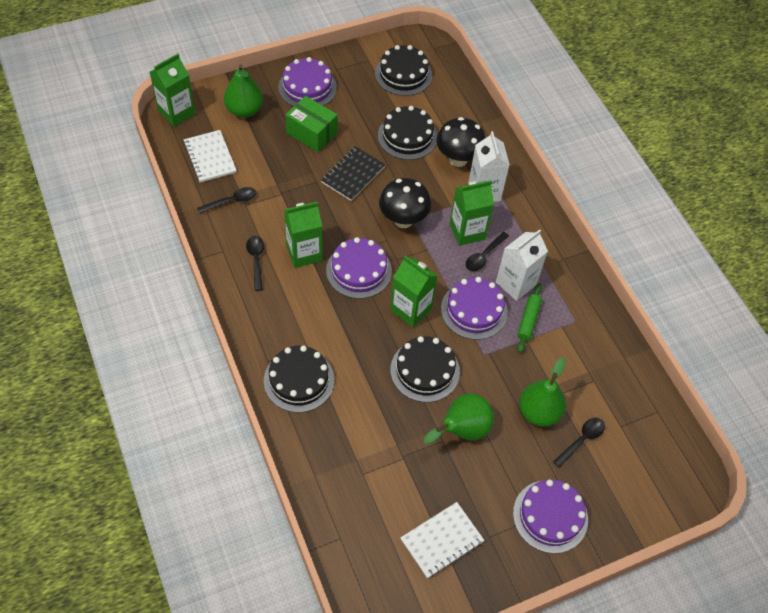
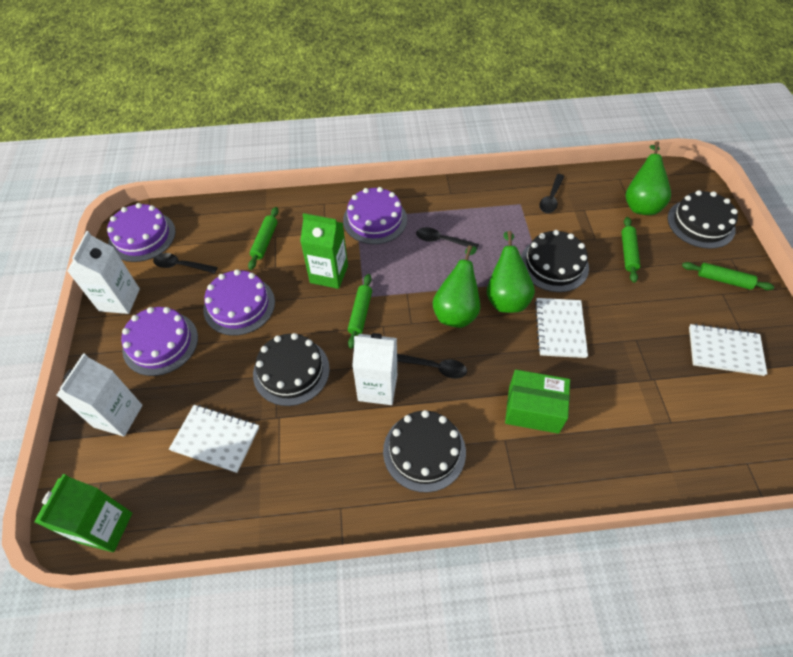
black mushroom: [379,178,431,228] [437,117,486,167] = 2 -> none = 0
black notebook: [321,146,385,201] = 1 -> none = 0
green carton: [150,54,196,127] [284,202,323,268] [390,256,438,327] [450,180,494,246] = 4 -> [34,474,132,552] [300,213,348,289] = 2
green rolling pin: [517,283,542,353] = 1 -> [248,207,279,270] [348,274,372,349] [621,217,640,283] [682,262,774,290] = 4
white carton: [469,131,510,202] [496,230,548,301] = 2 -> [57,353,143,436] [67,231,140,314] [352,333,397,405] = 3
white notebook: [183,130,237,182] [401,502,484,578] = 2 -> [169,405,259,473] [535,298,588,358] [689,324,767,376] = 3

